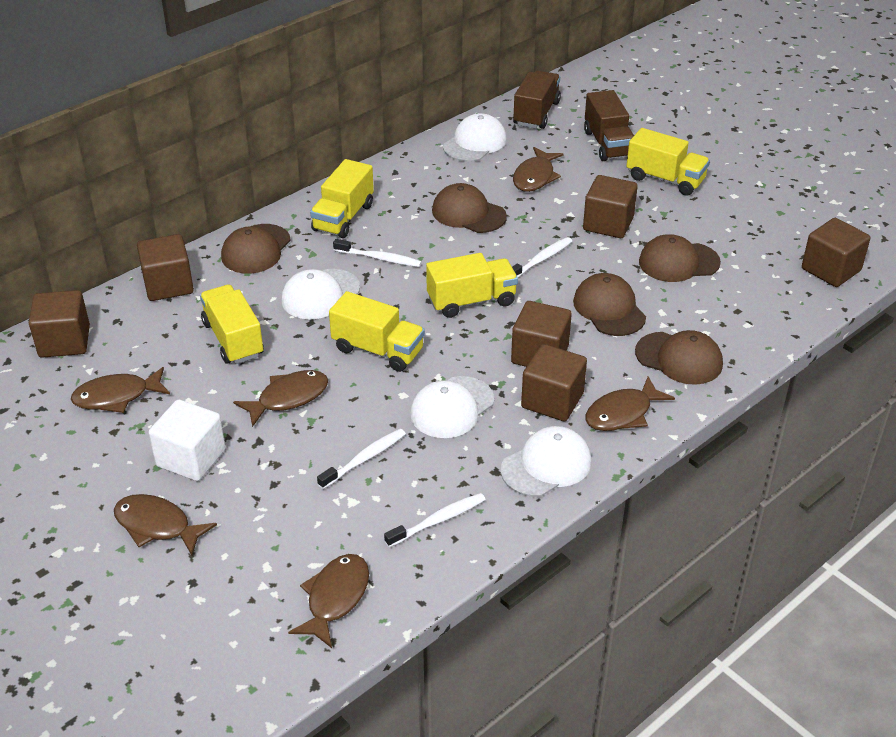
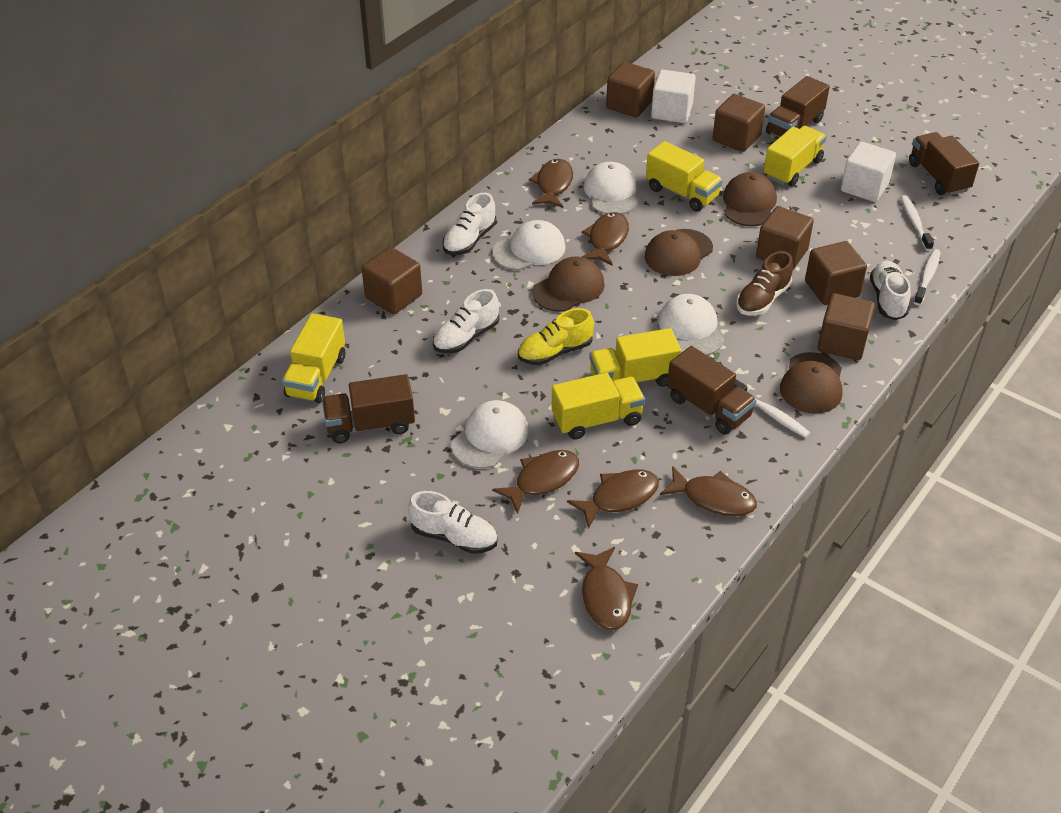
brown cap: [221,224,291,274] [432,183,507,233] [573,273,646,336] [635,330,723,385] [639,234,721,282] = 5 -> [532,256,605,312] [645,229,713,276] [723,172,777,226] [780,352,843,414] = 4
brown shoe: none = 0 -> [736,251,793,315] = 1
brown truck: [513,71,561,129] [584,90,634,161] = 2 -> [322,374,415,443] [667,346,756,435] [766,76,830,137] [909,132,979,196] = 4
white cube: [149,399,226,481] = 1 -> [651,70,696,123] [841,142,896,202] = 2
white shoe: none = 0 -> [408,491,498,554] [433,289,499,354] [442,193,497,255] [870,261,911,320] = 4
white toothbrush: [317,429,406,489] [333,239,422,267] [384,493,486,547] [512,237,572,277] = 4 -> [734,379,810,438] [900,195,934,251] [914,249,941,305] = 3
yellow shoe: none = 0 -> [518,308,594,365] = 1

